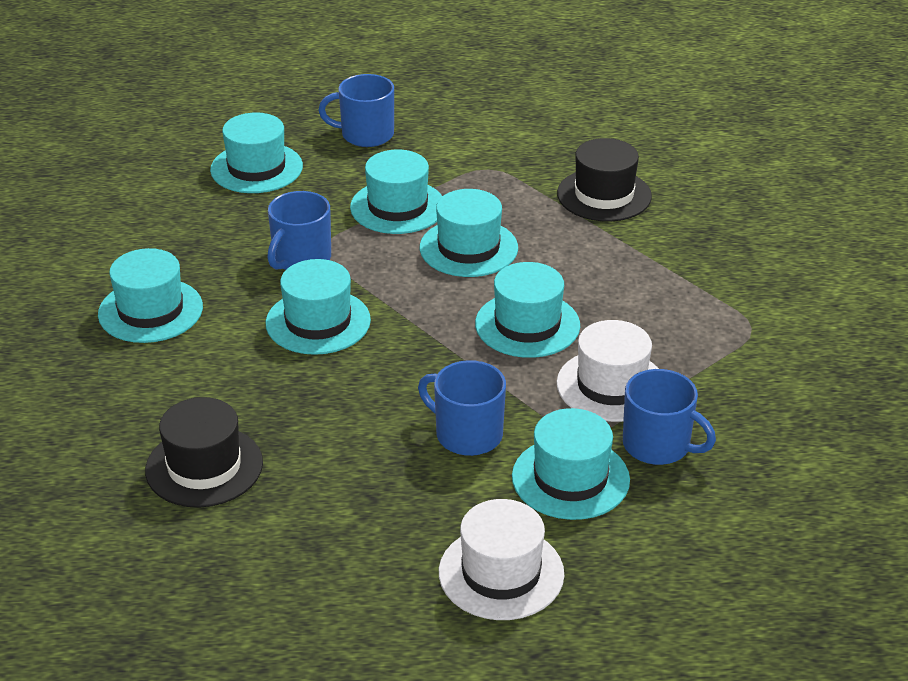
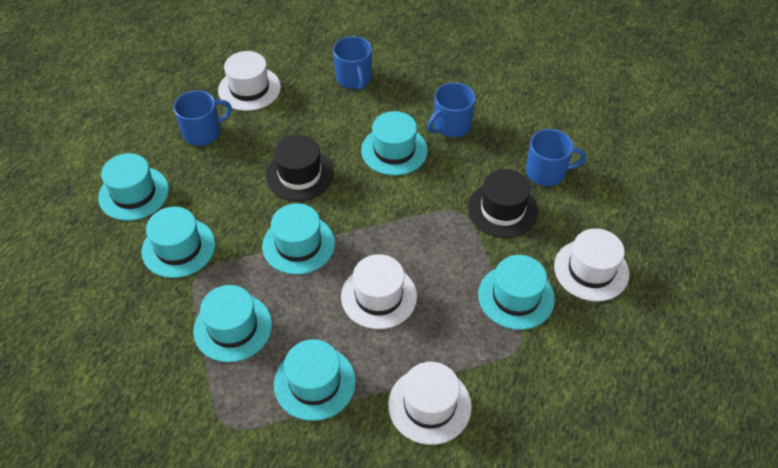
white hat: [439,499,564,620] [556,320,659,422] = 2 -> [218,51,281,111] [341,254,417,329] [388,362,472,445] [554,228,629,302] = 4

